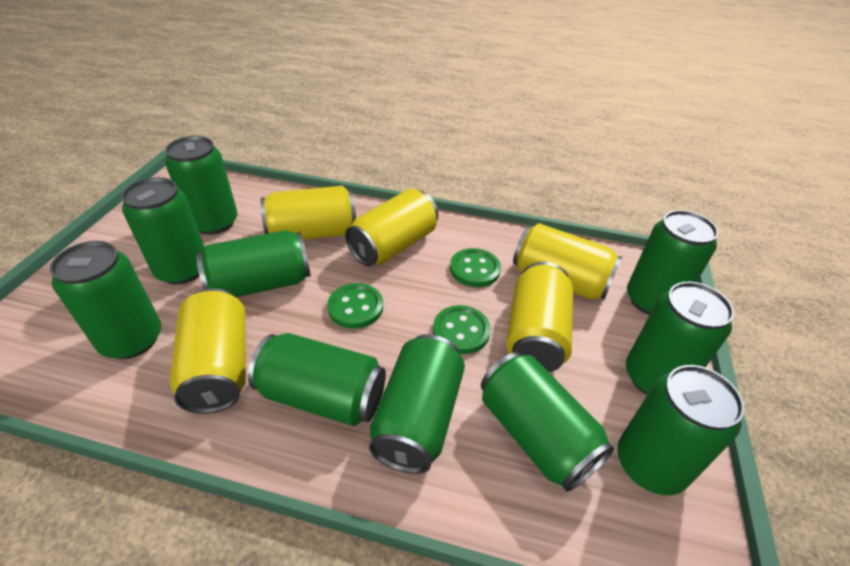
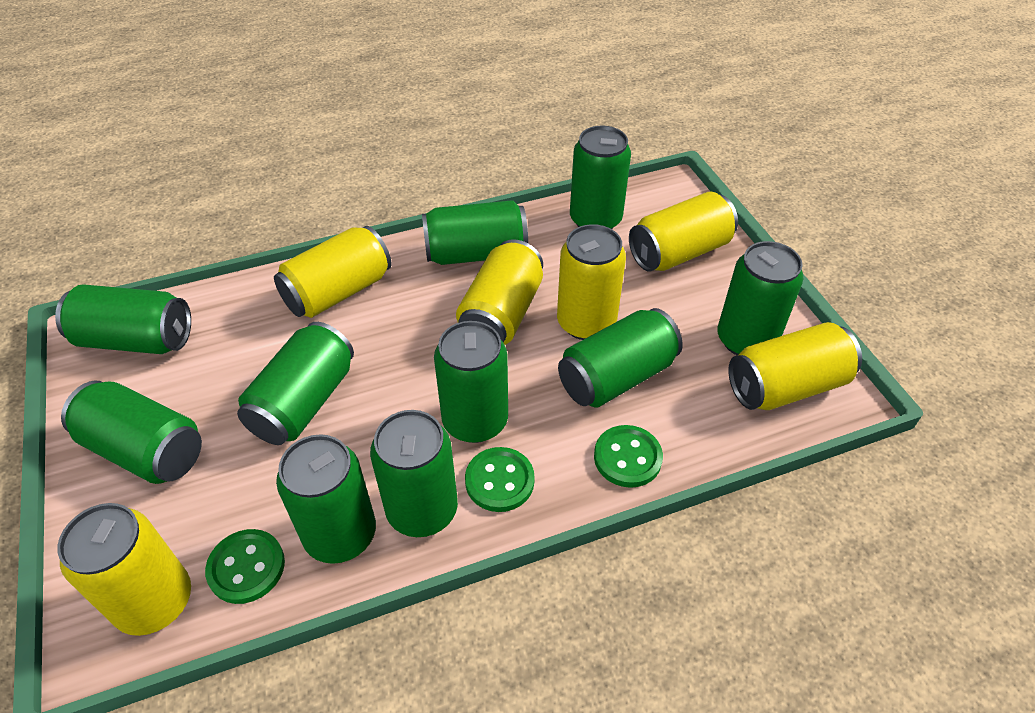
yellow can: [170,288,246,414] [260,186,356,240] [345,189,438,267] [506,262,573,372] [513,223,622,300] = 5 -> [57,503,191,636] [274,226,391,318] [456,239,543,345] [557,224,626,340] [629,192,738,272] [728,322,862,410] = 6

